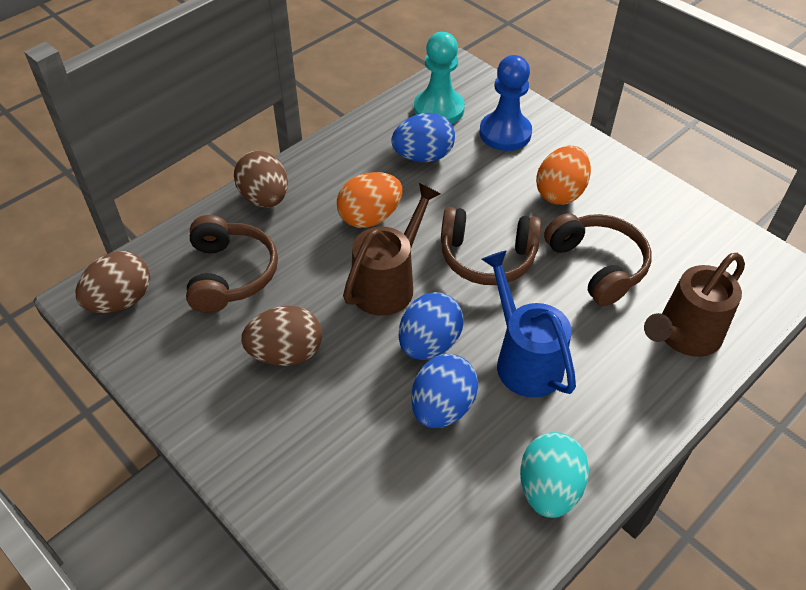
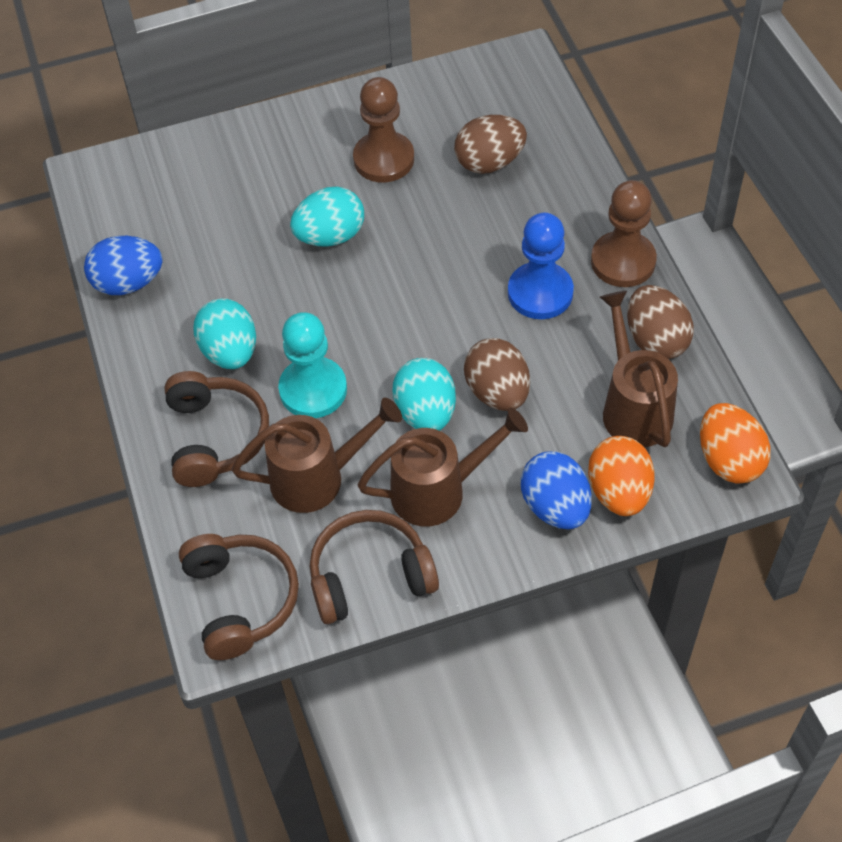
blue egg: [391,113,455,162] [398,292,464,360] [411,354,478,428] = 3 -> [84,236,163,295] [521,451,592,529] = 2
blue watering can: [482,250,576,398] = 1 -> none = 0
brown pawn: none = 0 -> [353,77,414,182] [591,180,657,287] = 2
brown watering can: [343,183,441,316] [644,253,745,357] = 2 -> [232,398,402,513] [357,408,528,526] [600,291,678,447] = 3
turquoise egg: [520,432,589,518] = 1 -> [193,298,256,369] [290,187,364,247] [392,358,456,431] = 3

